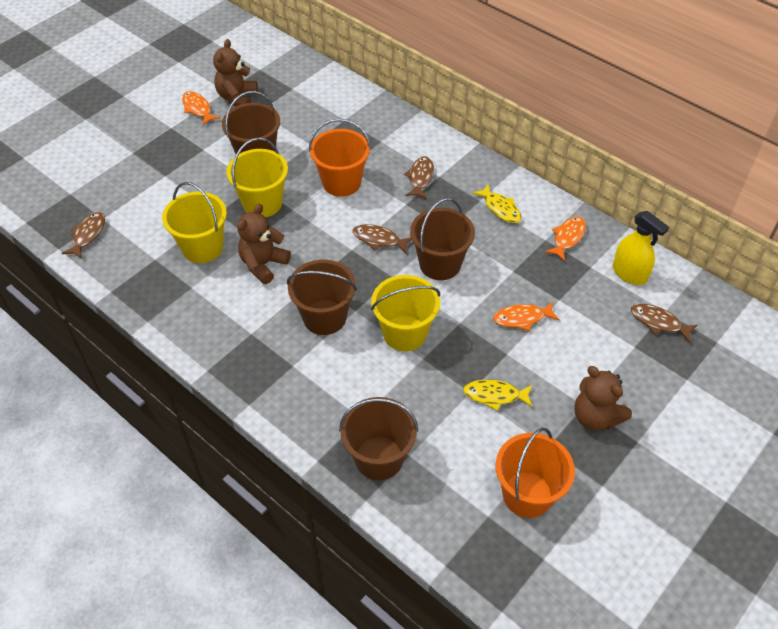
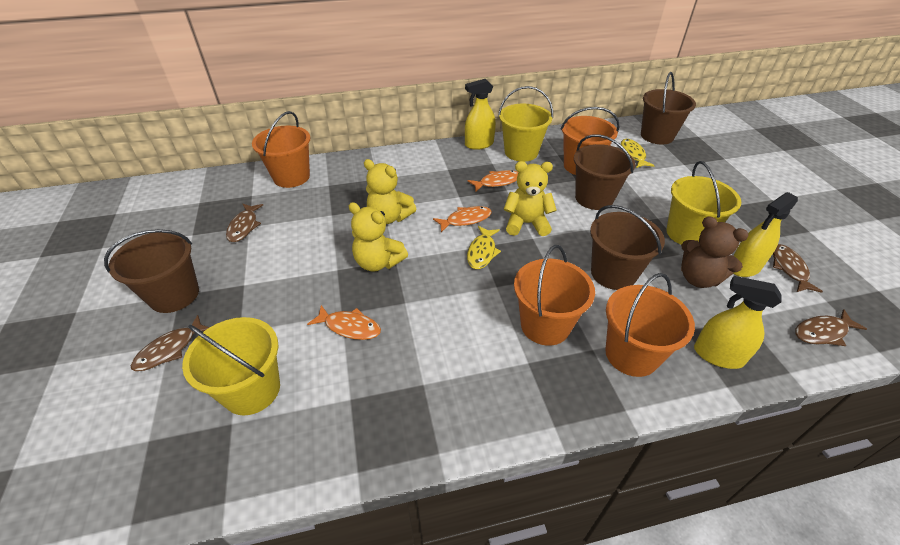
brown teddy bear: [213,39,258,106] [237,204,291,284] [574,366,632,431] = 3 -> [681,216,749,288] = 1
orange bucket: [309,119,371,197] [496,428,575,518] = 2 -> [252,111,310,188] [514,245,595,346] [560,107,620,175] [605,273,695,377] = 4
yellow spray bottle: [613,211,669,285] = 1 -> [465,79,496,150] [694,276,782,369] [733,192,798,277] = 3
yellow teddy bear: none = 0 -> [349,202,408,272] [364,159,416,224] [503,161,557,236] = 3

